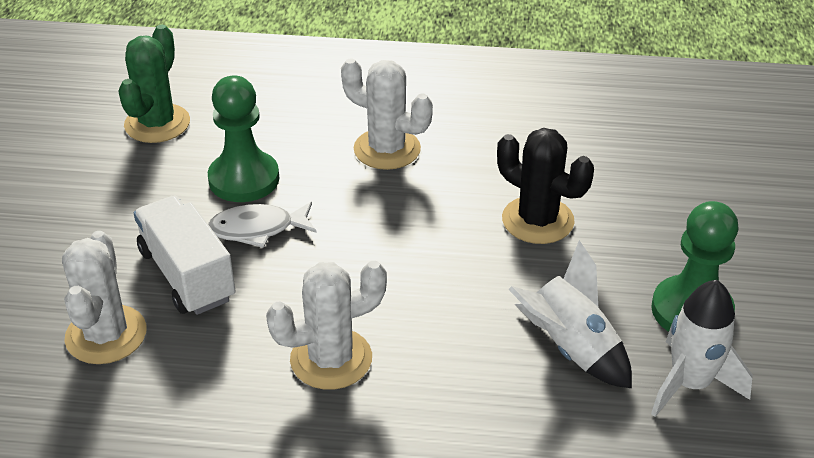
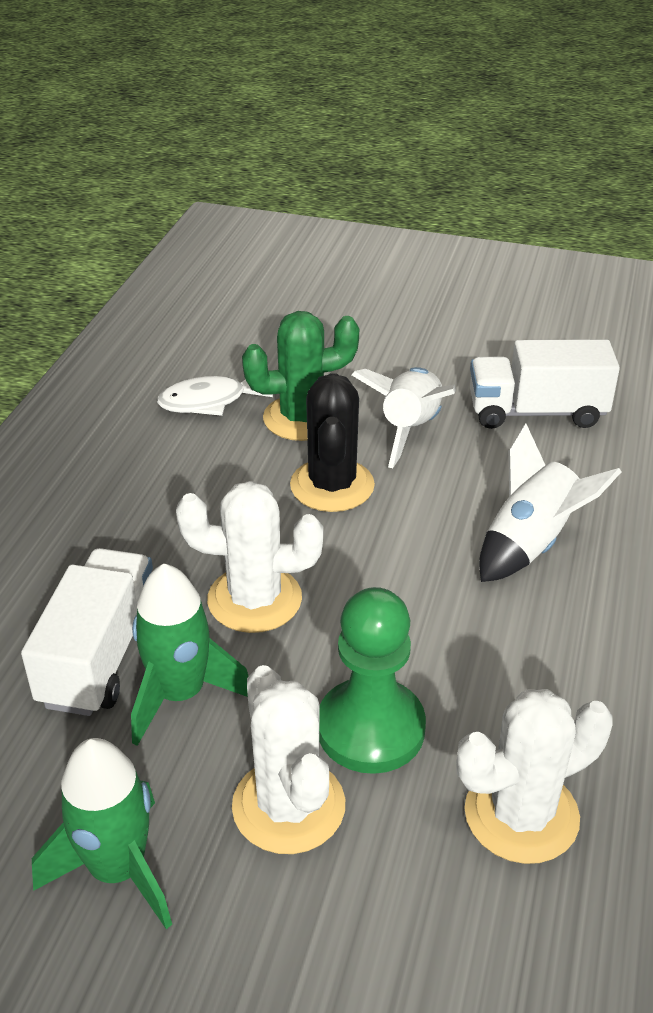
green pawn: [208,76,279,202] [651,201,738,332] = 2 -> [319,587,426,774] = 1
green rocket: none = 0 -> [32,738,172,929] [131,563,249,746] = 2
white truck: [134,195,236,315] = 1 -> [21,548,153,716] [470,339,620,429] = 2

